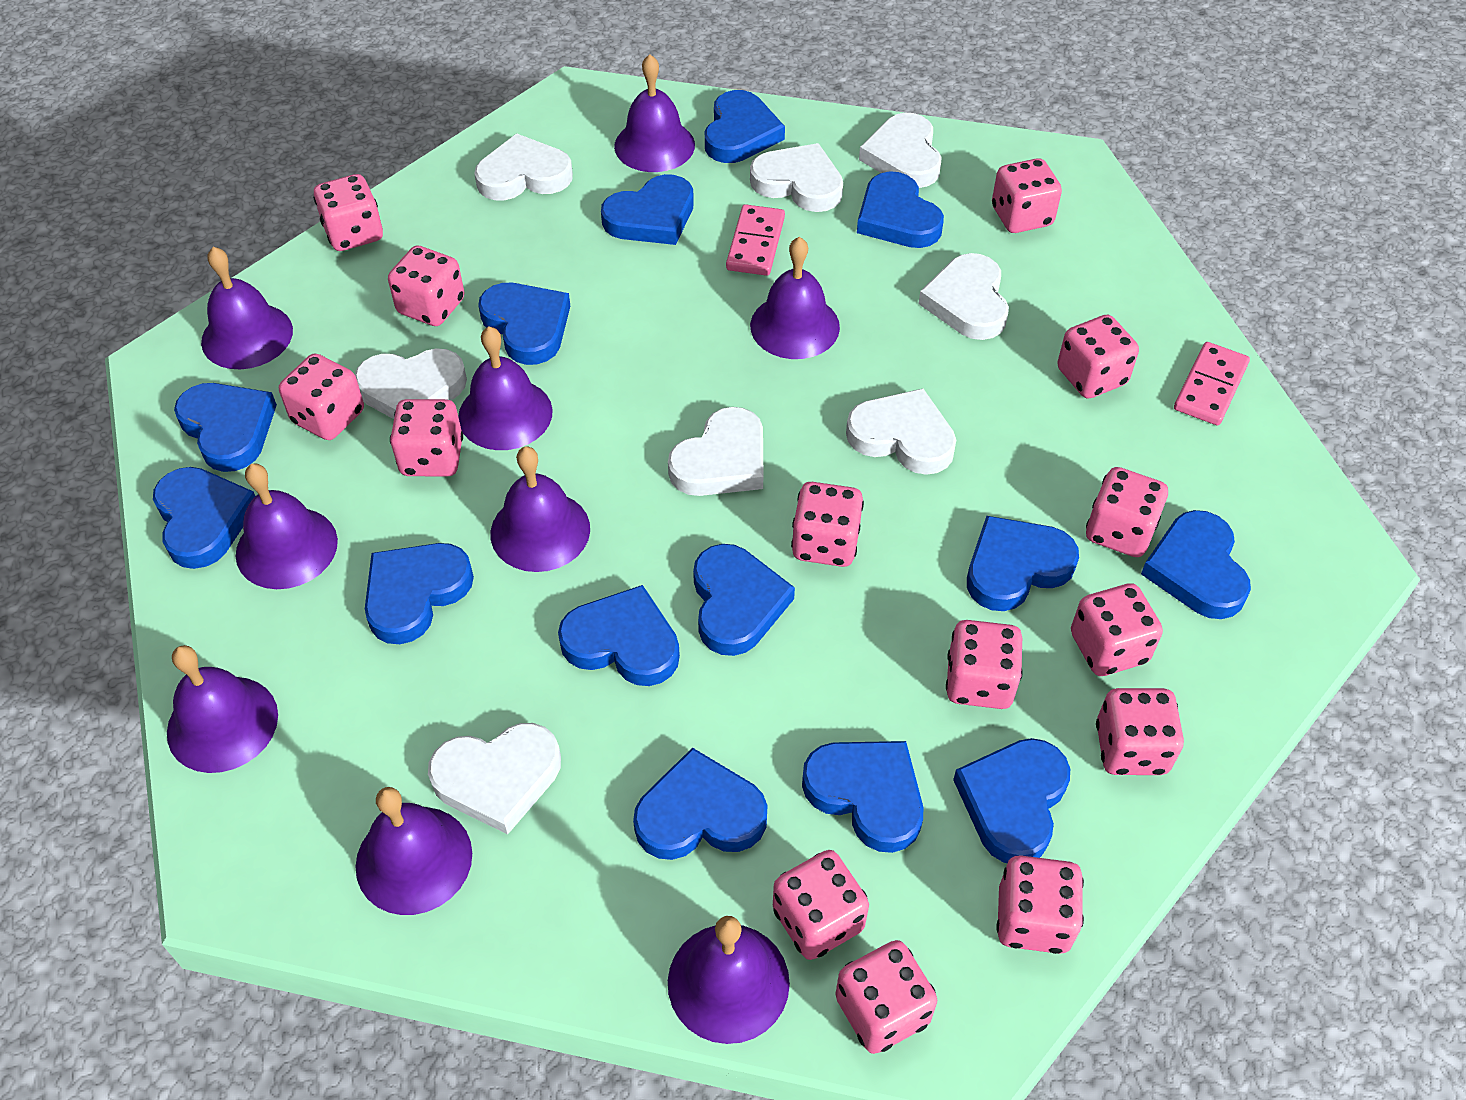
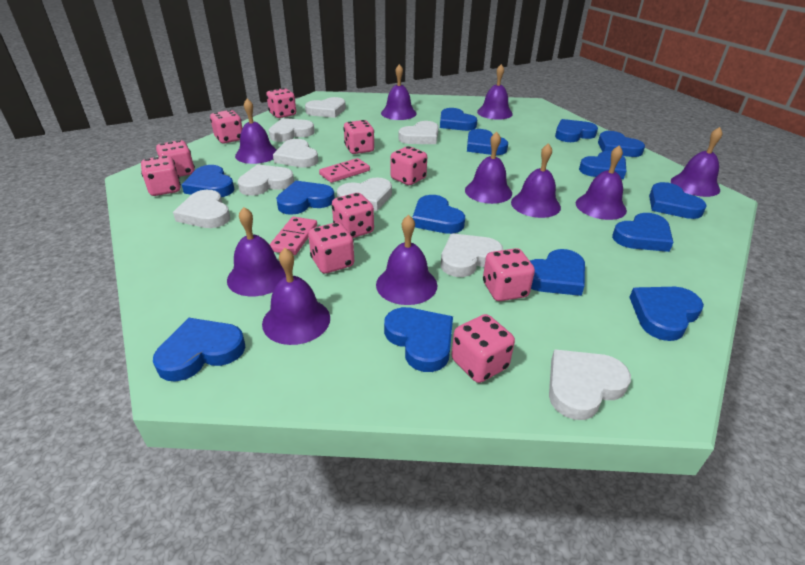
pink dice: [279,354,364,440] [313,174,383,251] [388,246,465,326] [390,399,463,477] [773,850,869,960] [791,482,864,567] [836,940,937,1054] [946,620,1023,709] [992,158,1062,233] [996,855,1084,954] [1057,315,1139,399] [1071,583,1163,676] [1086,467,1168,557] [1096,688,1184,775] = 14 -> [141,156,181,196] [156,140,195,177] [210,110,242,143] [266,88,296,118] [308,222,354,274] [332,193,374,238] [343,120,374,154] [390,146,427,185] [451,314,515,383] [483,248,535,301] = 10
purple bell: [167,645,278,773] [201,247,293,369] [236,464,338,589] [355,787,472,915] [458,326,553,450] [491,446,590,572] [614,54,695,172] [668,916,790,1044] [750,237,840,359] = 9 -> [227,207,286,296] [235,98,277,164] [262,248,330,345] [376,215,437,305] [381,64,417,120] [465,132,512,204] [477,64,513,120] [511,143,561,218] [576,145,627,220] [671,127,722,197] = 10
white heart: [355,348,467,419] [428,723,561,835] [474,133,573,200] [668,407,763,496] [750,143,843,212] [846,388,956,475] [859,113,942,188] [918,253,1009,340] = 8 -> [173,190,230,228] [238,164,294,196] [269,118,315,142] [273,139,318,168] [305,97,346,118] [337,177,392,211] [398,121,439,144] [441,233,503,277] [549,349,631,420] = 9

